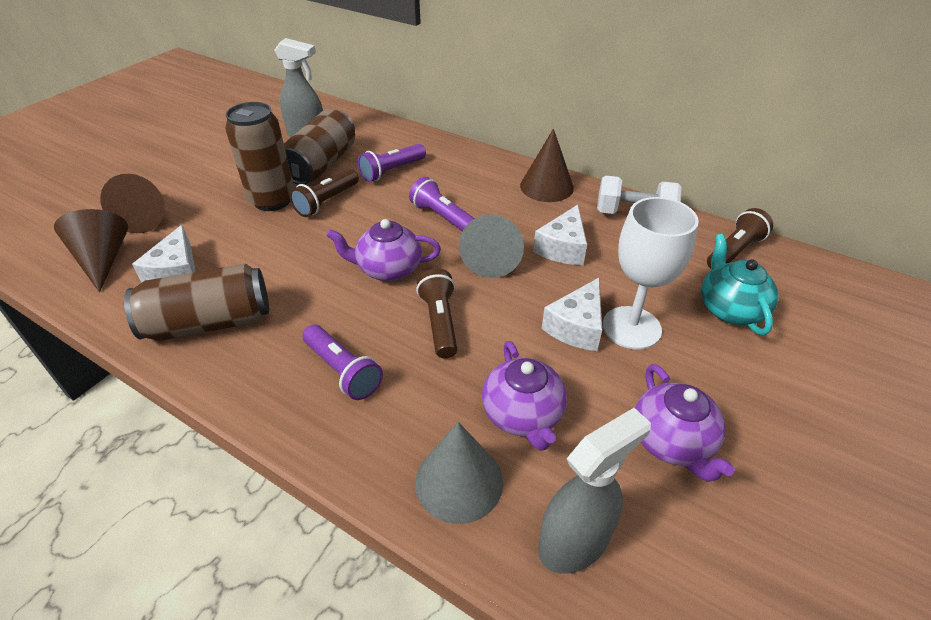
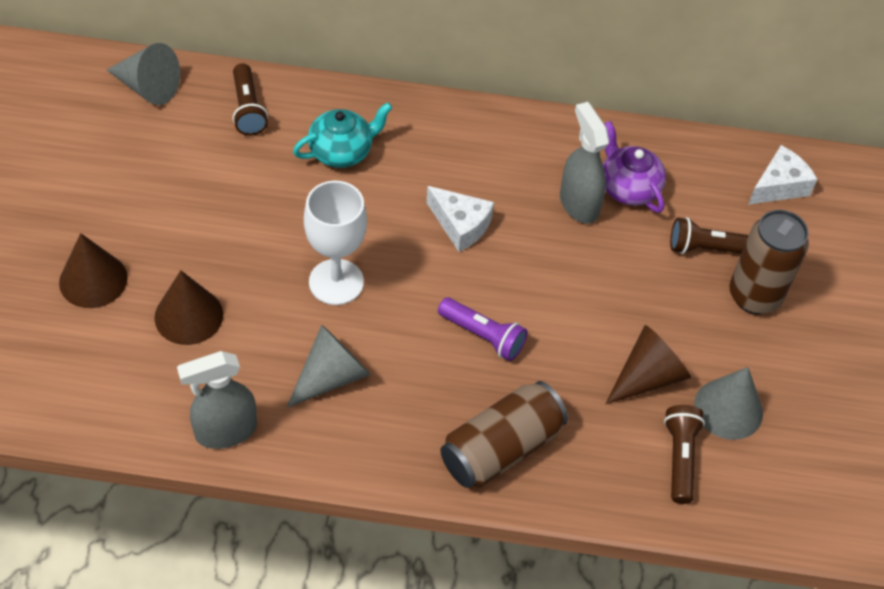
brown can: [124,264,269,341] [225,102,294,211] [284,109,355,185] = 3 -> [440,381,568,488] [730,210,809,314] = 2
grey cone: [415,422,503,524] [459,214,524,278] = 2 -> [107,43,180,105] [287,325,371,408] [694,367,763,440] = 3
purple flashlight: [302,325,383,400] [358,144,426,182] [409,177,475,231] = 3 -> [438,297,528,361] = 1
purple teapot: [326,219,441,281] [482,341,567,451] [635,364,735,482] = 3 -> [603,121,666,213] = 1
white cheese: [132,225,196,283] [533,205,587,265] [542,277,602,351] = 3 -> [426,186,494,252] [748,145,817,205] = 2
white dumbbell: [597,175,682,214] = 1 -> none = 0

